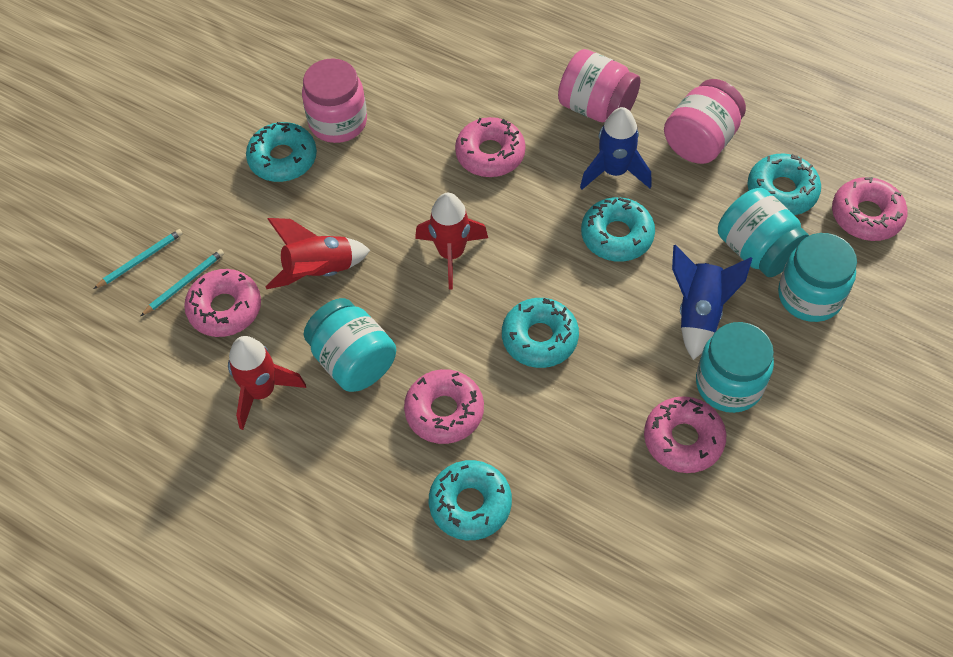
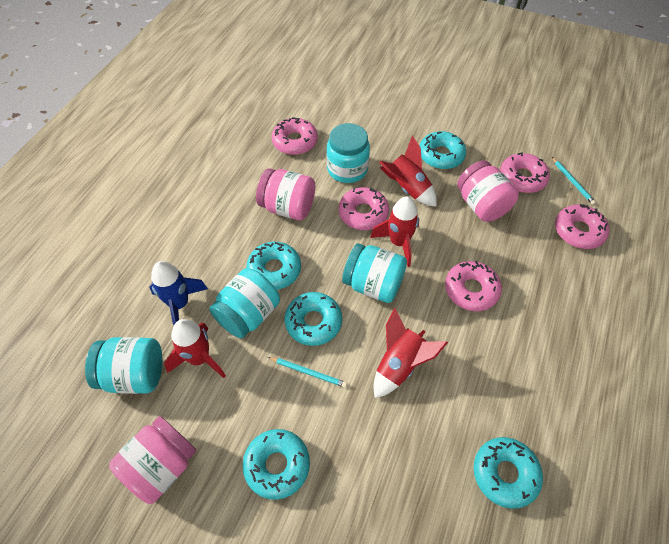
blue rocket: [580,107,652,189] [672,245,752,360] = 2 -> [150,261,208,325] = 1
red rocket: [228,336,306,430] [265,218,370,289] [415,193,488,290] = 3 -> [164,319,226,378] [370,196,419,267] [374,308,448,398] [379,136,437,207] = 4

